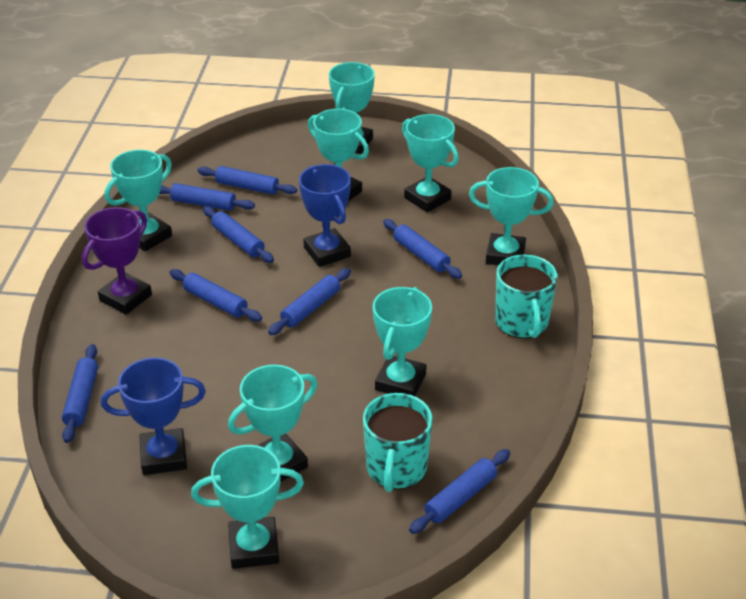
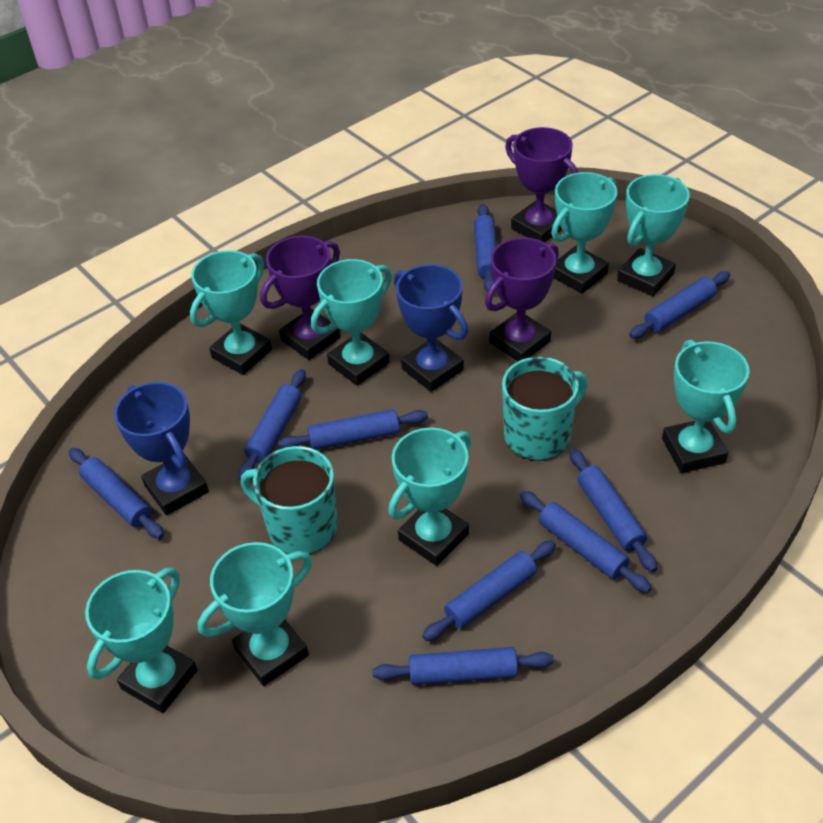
blue rolling pin: [62,344,98,443] [159,183,255,211] [169,269,262,322] [198,166,297,195] [203,207,274,263] [268,268,351,335] [383,219,462,279] [409,449,510,534] = 8 -> [69,448,164,539] [238,369,306,481] [278,409,428,450] [373,647,554,685] [422,540,556,641] [474,204,497,292] [520,491,651,593] [570,449,657,572] [629,271,730,338] = 9
purple trophy: [82,207,152,315] = 1 -> [260,236,341,360] [485,237,559,361] [505,127,579,243] = 3

